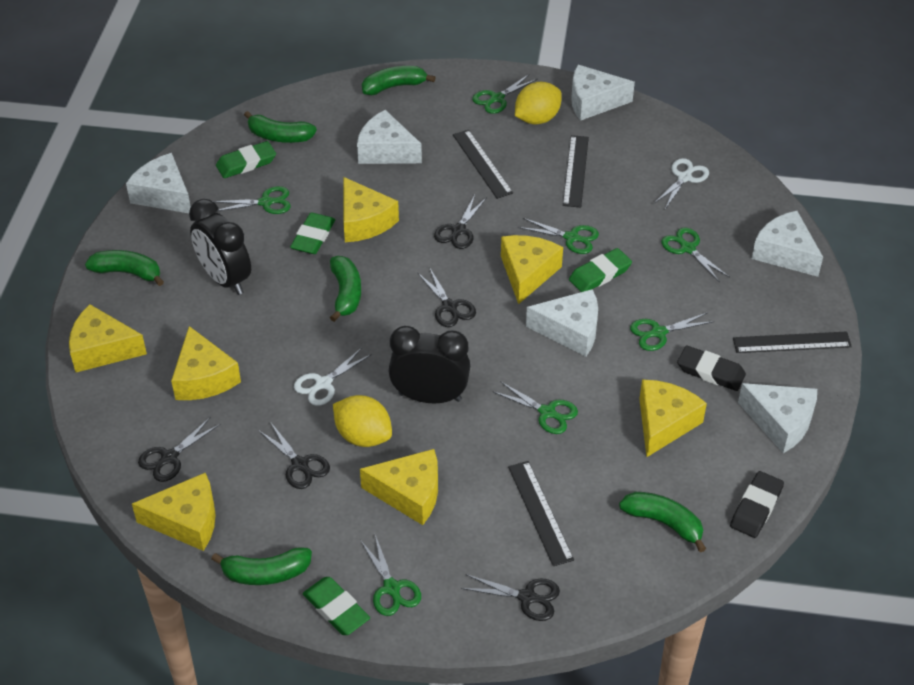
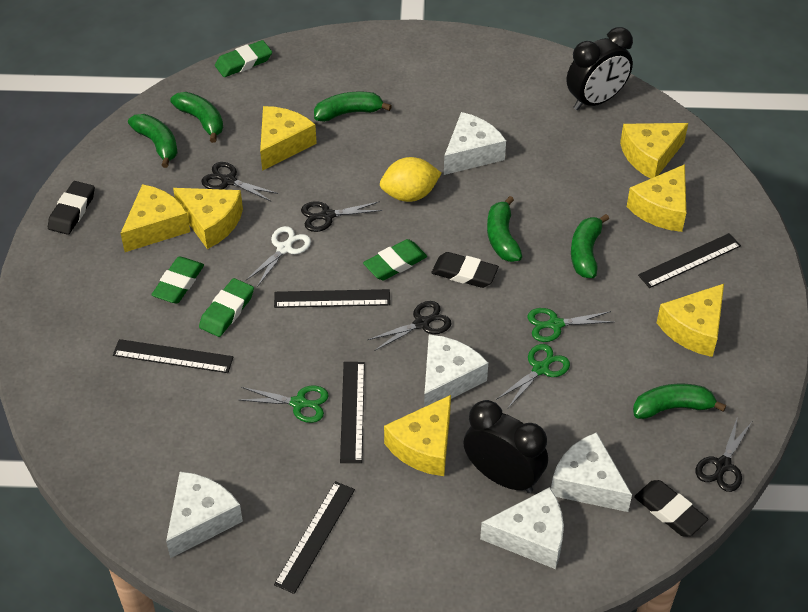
black eraser: [677,345,746,391] [730,471,784,538] = 2 -> [48,181,95,235] [432,252,499,288] [634,480,708,536] = 3
black ruler: [453,130,513,199] [508,461,574,566] [563,135,589,208] [733,331,852,353] = 4 -> [113,339,233,373] [274,289,390,308] [274,481,355,594] [340,362,365,463] [638,233,741,288] = 5
black scissors: [138,417,220,482] [258,423,330,489] [417,267,476,327] [434,195,487,249] [461,574,560,621] = 5 -> [201,162,279,202] [301,201,383,232] [368,301,452,351] [696,416,752,492] = 4
green scissors: [213,186,291,214] [360,535,421,616] [472,74,538,114] [492,381,578,434] [518,218,599,254] [630,312,714,351] [661,227,730,283] = 7 -> [240,386,329,423] [496,344,570,408] [527,308,613,342] = 3
white cheese: [126,153,191,213] [357,110,422,164] [526,289,598,357] [571,65,635,121] [738,383,817,453] [752,211,823,277] = 6 -> [166,472,243,558] [424,335,488,407] [444,112,506,175] [480,487,564,569] [551,432,632,512] = 5
white scissors: [294,348,372,406] [653,158,709,209] = 2 -> [246,226,311,287] = 1
yellow lemon: [333,395,392,447] [515,82,562,124] = 2 -> [380,157,441,202] = 1

